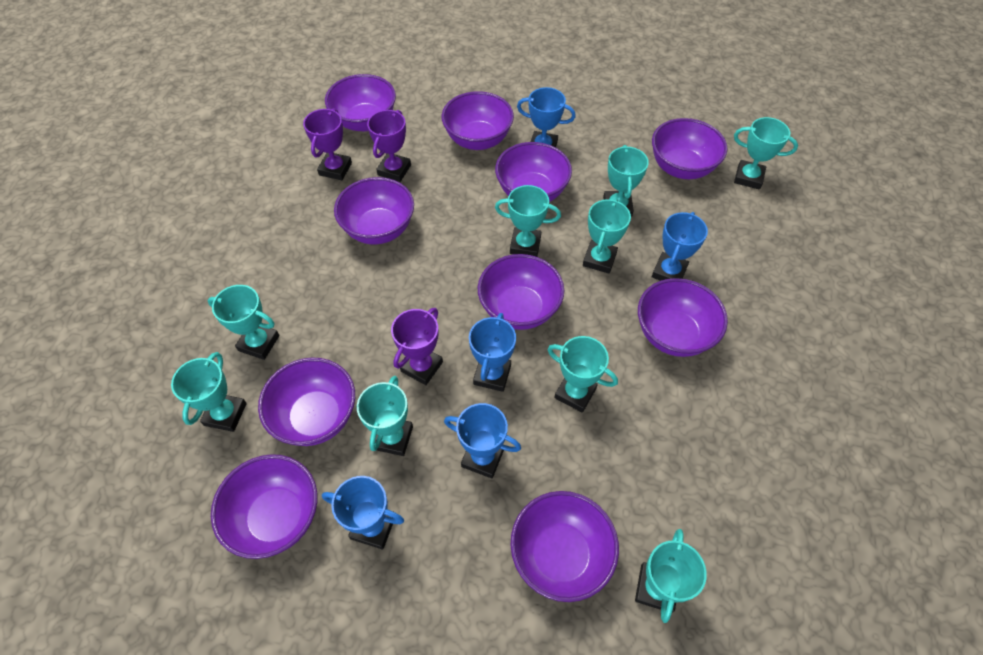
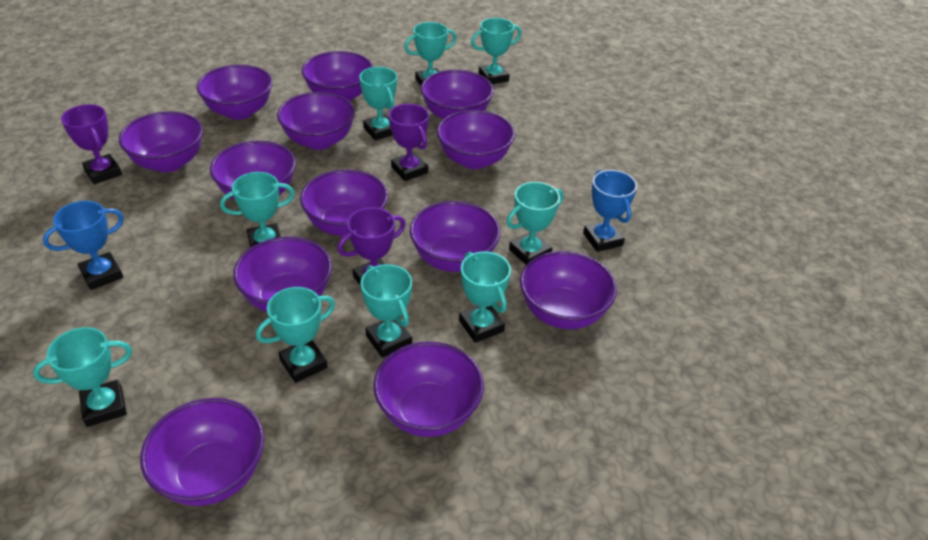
blue trophy: [322,476,404,549] [444,403,521,479] [469,313,516,392] [517,87,576,147] [652,212,708,281] = 5 -> [43,201,124,290] [583,170,637,252] = 2
purple bowl: [211,454,317,559] [258,357,355,446] [325,74,396,131] [334,177,414,244] [442,91,514,150] [477,254,564,330] [495,142,572,202] [510,491,619,602] [638,278,728,357] [652,118,728,179] = 10 -> [119,111,203,172] [140,398,264,506] [197,65,272,120] [210,141,296,200] [233,237,332,312] [277,92,355,150] [300,170,388,236] [302,51,373,101] [373,341,484,437] [410,201,500,272] [421,70,494,119] [437,110,515,169] [520,251,617,329] = 13

